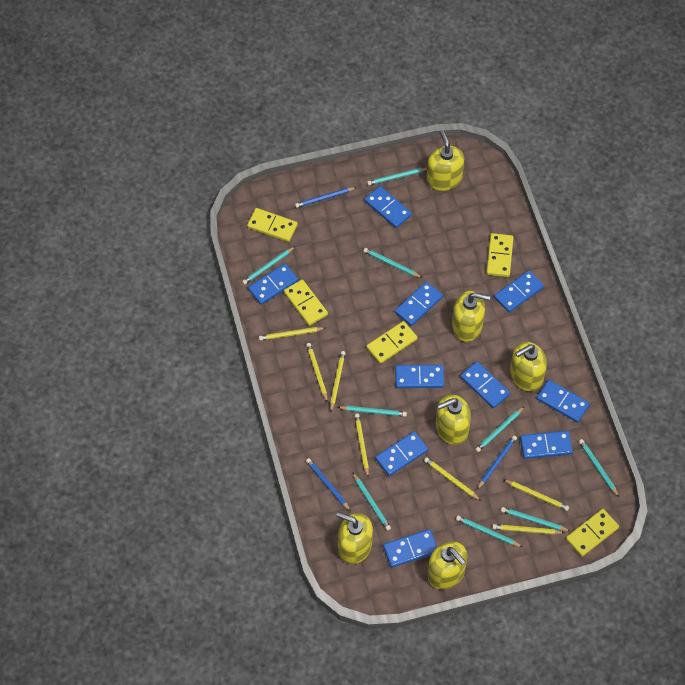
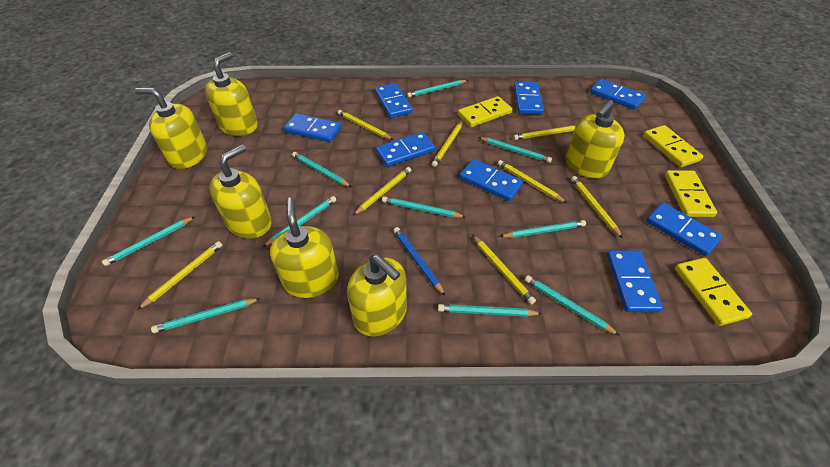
blue domino: [248,264,298,305] [364,186,412,228] [375,431,428,476] [383,529,437,568] [395,282,443,326] [395,365,444,388] [460,361,510,408] [494,270,544,313] [520,431,573,459] [536,380,590,423] = 10 -> [284,113,341,142] [375,83,413,118] [376,132,435,167] [459,159,523,201] [514,82,544,115] [590,79,645,110] [607,250,663,312] [646,202,722,256] = 8
blue pencil: [295,187,357,208] [306,458,351,511] [477,436,517,489] = 3 -> [393,227,445,296] = 1
turquoise pencil: [242,247,295,285] [338,406,407,417] [352,472,391,531] [363,248,422,278] [367,168,427,185] [456,515,522,547] [475,406,525,452] [501,507,570,531] [579,439,619,497] = 9 -> [102,216,195,266] [151,298,261,333] [263,196,336,247] [292,152,351,187] [382,196,466,218] [407,80,468,98] [438,304,543,317] [478,137,552,163] [499,220,586,238] [525,275,620,336] = 10
yellow domino: [247,208,298,242] [284,279,328,326] [366,321,418,364] [486,233,514,277] [566,509,619,557] = 5 -> [458,96,512,127] [643,125,703,167] [665,170,717,217] [675,258,752,326] = 4
yellow pencil: [259,327,325,341] [306,343,328,403] [330,351,346,412] [354,414,369,477] [424,457,481,501] [492,524,564,535] [503,479,569,511] = 7 -> [137,241,222,310] [338,110,394,140] [353,167,411,215] [432,121,463,167] [472,235,536,304] [498,160,567,203] [513,125,576,140] [571,176,623,238] = 8

